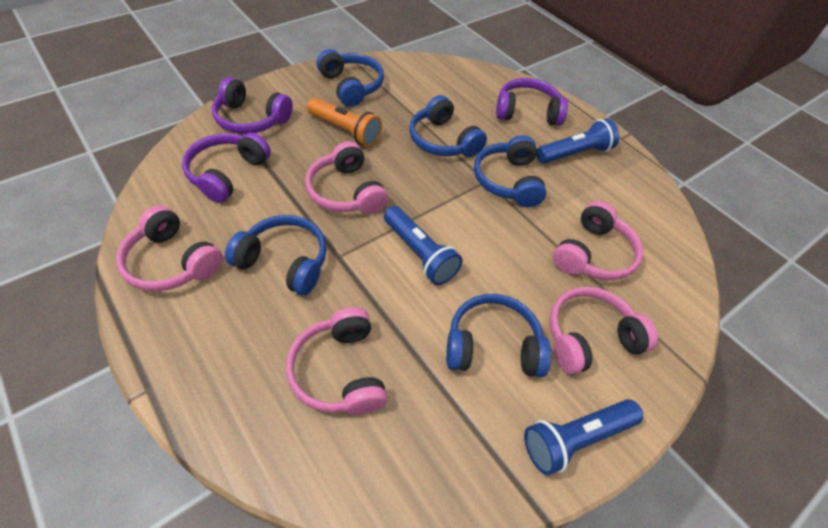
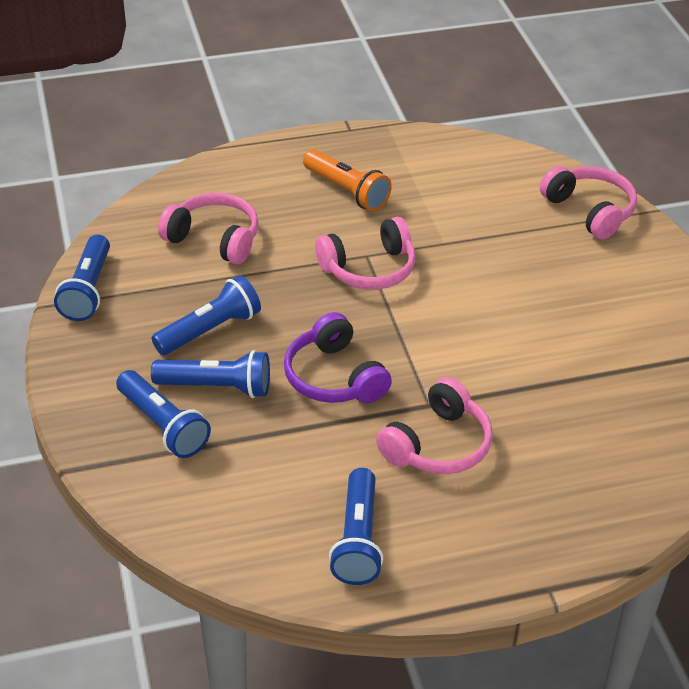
blue flashlight: [384,206,463,285] [524,399,643,475] [536,118,619,164] = 3 -> [54,235,110,321] [116,370,211,458] [151,275,261,355] [151,350,270,398] [329,468,383,585] = 5
blue headphones: [225,215,327,295] [317,49,384,107] [409,95,487,157] [446,294,551,377] [474,135,547,207] = 5 -> none = 0
pink headphones: [116,206,223,291] [286,307,387,415] [305,141,388,214] [549,287,658,375] [553,201,643,280] = 5 -> [158,193,259,264] [315,217,416,290] [376,377,493,474] [540,166,637,240] = 4
purple headphones: [182,133,271,203] [212,77,293,134] [496,78,568,126] = 3 -> [284,312,392,403] = 1

